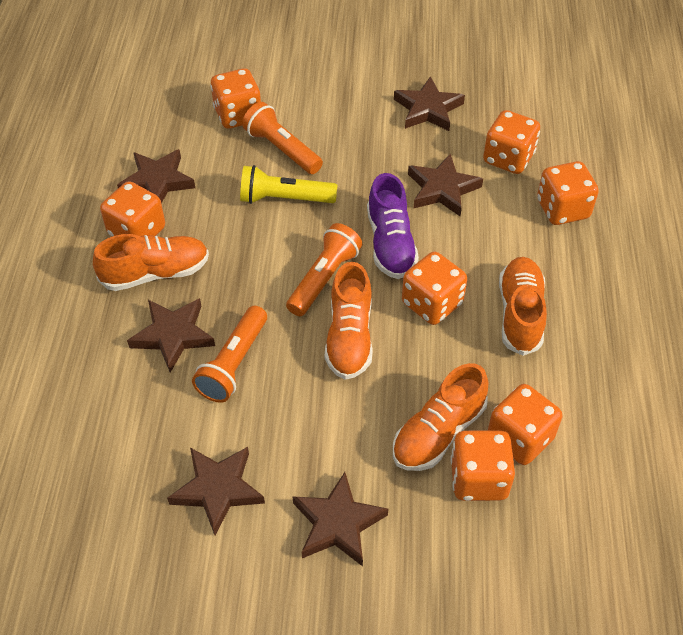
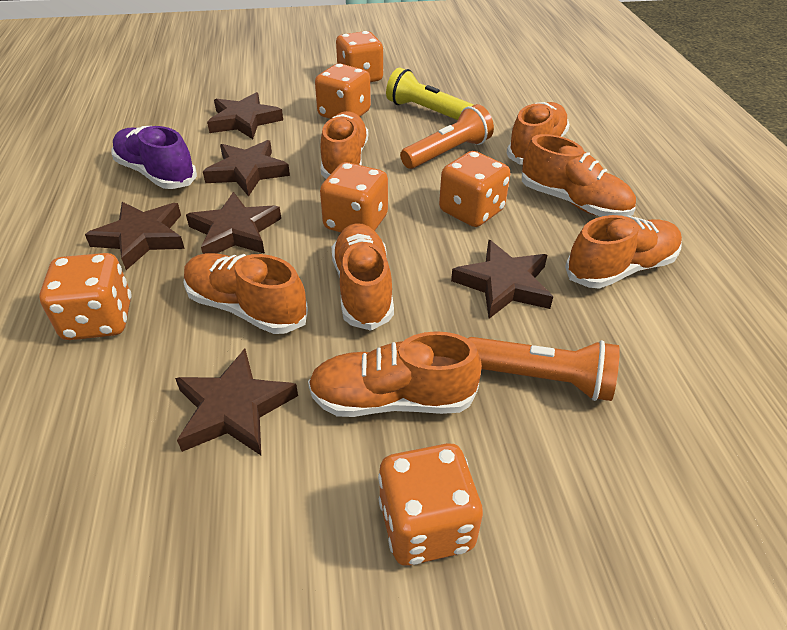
orange dice: [100,181,165,237] [210,68,261,129] [402,252,467,325] [450,431,515,501] [483,110,540,174] [488,384,562,465] [537,161,599,225] = 7 -> [39,253,131,340] [315,64,371,119] [320,162,388,232] [336,31,383,82] [378,443,483,566] [439,151,510,227] = 6
orange flashlight: [192,306,267,403] [242,102,323,174] [286,223,362,316] = 3 -> [400,104,494,169] [468,337,620,401] = 2
orange shoe: [93,234,209,291] [325,262,373,380] [393,363,488,471] [499,257,547,356] = 4 -> [184,253,308,334] [308,331,482,417] [321,111,368,179] [332,223,394,331] [507,102,570,165] [522,134,636,217] [565,215,682,289] = 7

